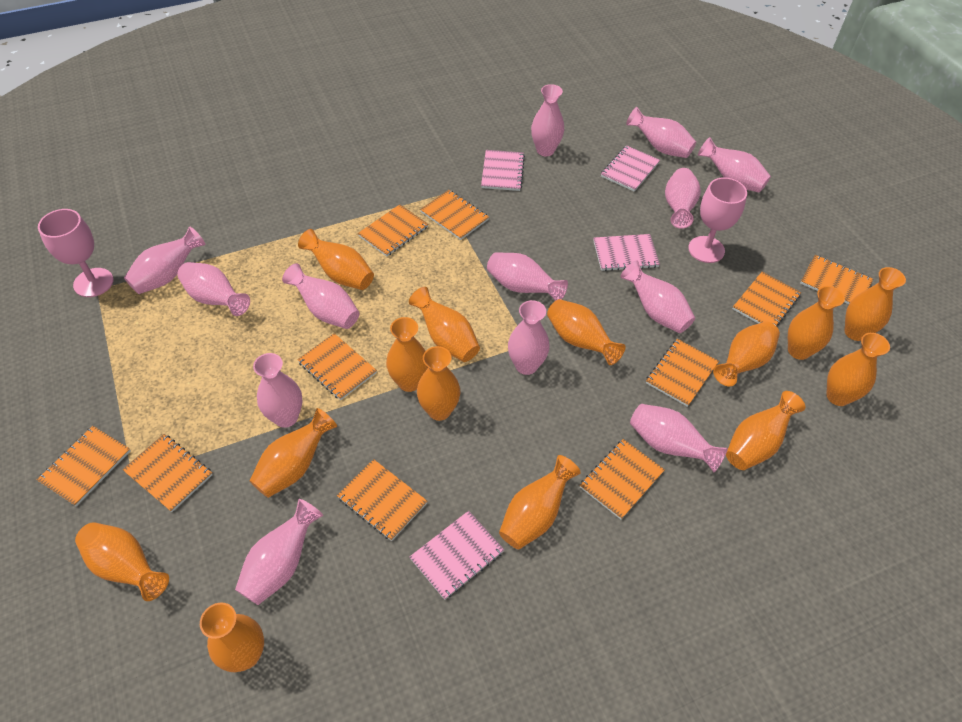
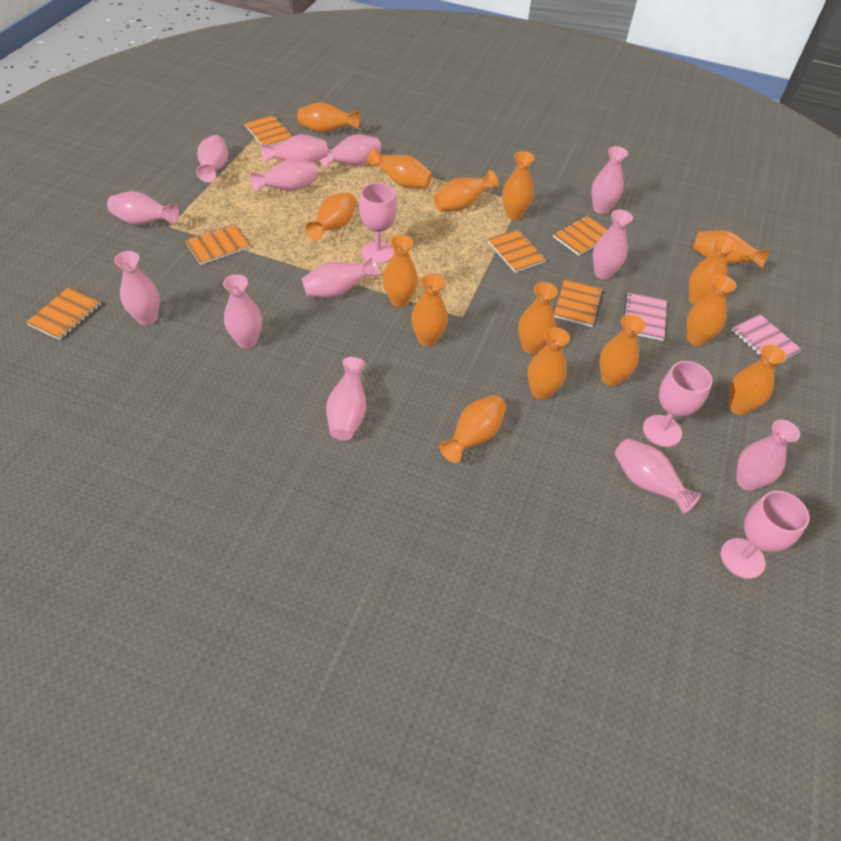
orange notebook: [37,426,131,506] [122,434,213,512] [297,333,377,400] [337,459,428,541] [358,204,428,257] [420,190,489,240] [580,439,665,520] [646,339,719,407] [733,272,801,326] [800,255,873,304] = 10 -> [26,287,101,340] [185,224,250,265] [244,115,293,146] [487,229,547,273] [553,215,608,256] [554,279,603,327] = 6
orange vase: [75,522,169,601] [200,602,264,672] [249,408,337,498] [298,229,374,290] [386,317,428,392] [409,287,480,362] [417,346,460,421] [499,455,581,550] [547,299,626,365] [713,322,780,387] [726,391,805,470] [788,286,845,360] [826,333,890,406] [844,267,906,341] = 14 -> [297,102,360,133] [305,192,357,241] [367,148,432,188] [383,235,418,307] [411,274,448,346] [433,170,498,211] [440,395,506,463] [502,151,535,220] [518,282,558,354] [527,327,570,400] [599,314,646,386] [687,275,737,346] [689,237,736,305] [693,230,770,268] [728,344,787,416] = 15
pink goblet: [38,209,113,297] [688,177,747,263] = 2 -> [359,183,397,264] [643,361,712,447] [721,491,809,579] = 3
pink notebook: [410,511,504,600] [481,150,525,191] [593,234,660,271] [601,145,660,192] = 4 -> [622,293,667,341] [731,314,802,359] = 2

